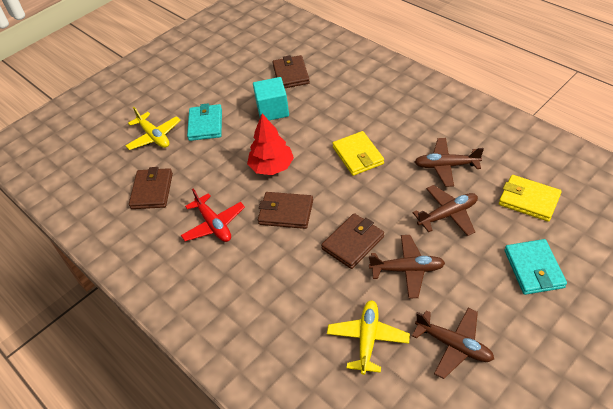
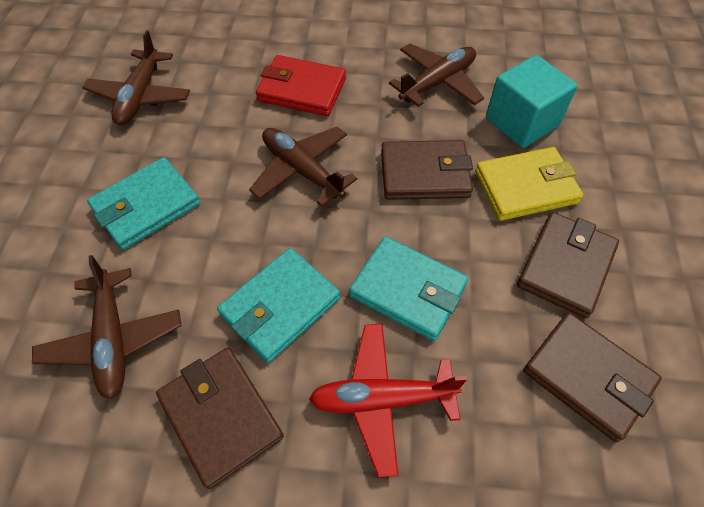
red tree: [247,114,294,175] = 1 -> none = 0
red wallet: none = 0 -> [256,55,346,116] = 1
turquoise wallet: [187,103,222,141] [505,239,567,295] = 2 -> [87,157,200,250] [217,248,340,363] [349,236,468,341] = 3
yellow plane: [125,107,180,150] [327,300,410,375] = 2 -> none = 0
yellow wallet: [332,131,384,176] [499,175,562,222] = 2 -> [475,147,583,221] = 1

